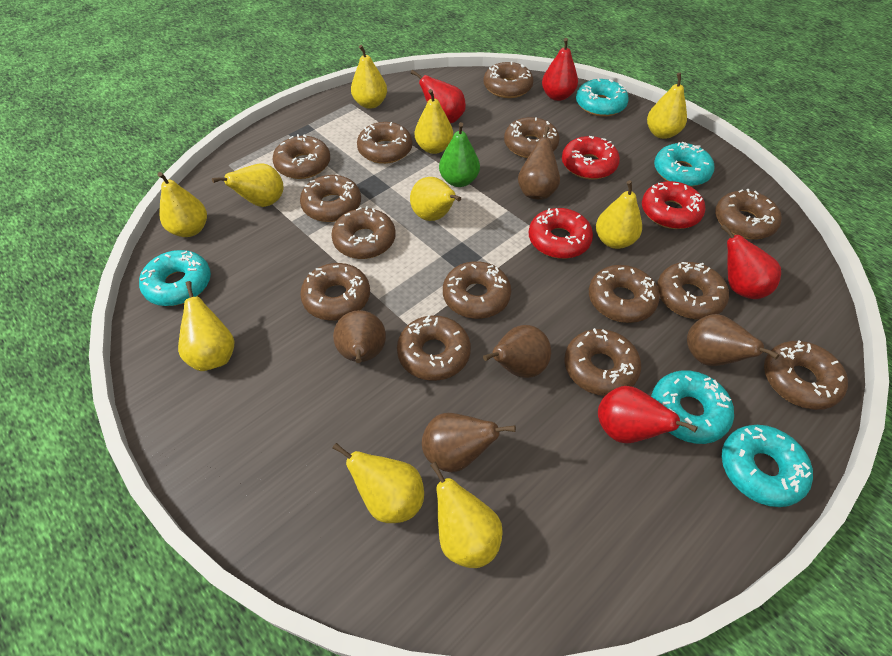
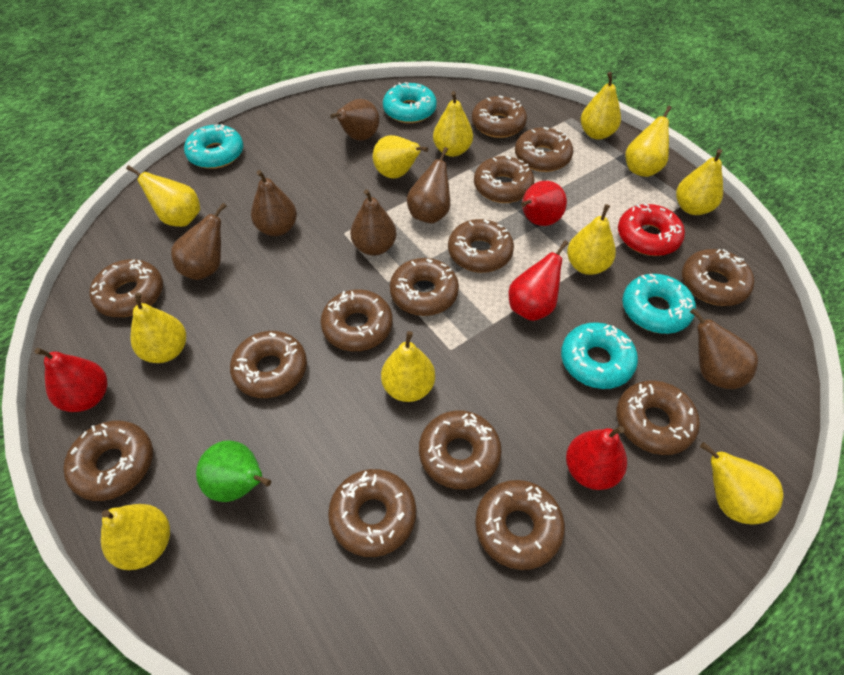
brown pear: [333,310,386,363] [422,413,516,472] [483,325,551,378] [518,126,560,200] [687,314,779,366] = 5 -> [171,203,227,280] [251,170,297,236] [330,99,379,141] [350,189,397,256] [407,147,450,223] [690,308,758,389] = 6
red donut: [529,208,593,259] [562,136,620,179] [642,181,706,229] = 3 -> [618,203,685,256] = 1
turquoise donut: [139,250,211,306] [576,78,629,117] [651,370,734,444] [654,142,714,187] [722,425,813,507] = 5 -> [184,124,243,169] [383,82,437,123] [561,322,638,389] [622,274,696,334] = 4
yellow pear: [158,172,207,237] [178,281,234,371] [212,163,284,207] [332,443,424,523] [351,45,387,109] [410,177,461,221] [415,89,453,154] [430,462,502,568] [596,180,642,249] [647,73,687,139] = 10 -> [101,504,170,570] [126,165,200,227] [130,293,186,363] [373,135,428,179] [381,331,435,402] [433,91,473,157] [567,204,616,275] [581,72,621,139] [625,106,672,177] [676,149,723,215] [700,442,783,524] = 11

